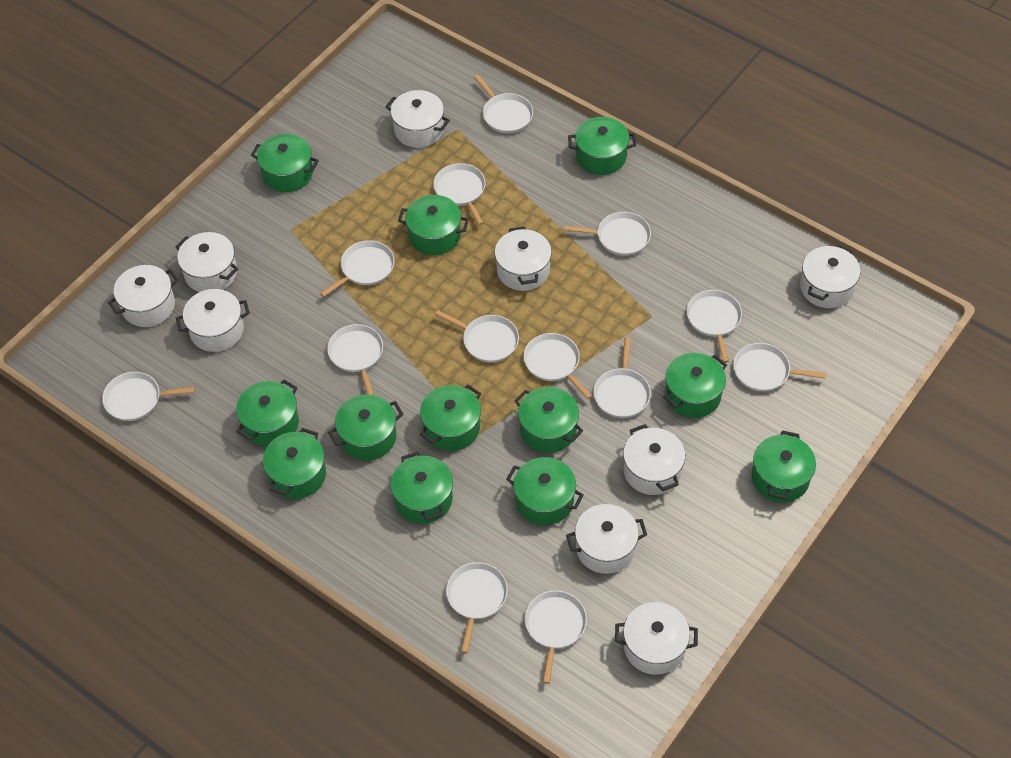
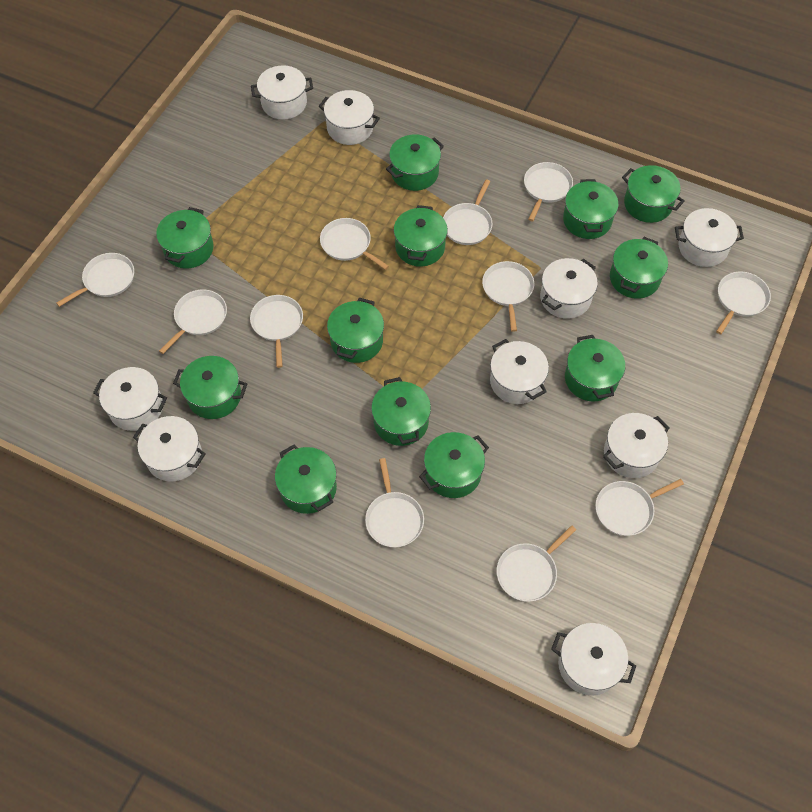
white pan: [102,372,195,421] [320,240,395,297] [327,324,383,395] [433,163,486,225] [435,310,519,362] [446,562,508,653] [474,75,533,133] [524,333,592,399] [525,590,587,684] [564,212,651,256] [594,337,651,418] [687,290,742,363] [733,343,826,392] = 13 -> [56,253,134,307] [159,289,227,354] [250,295,303,368] [320,218,389,270] [365,458,424,547] [443,179,493,245] [482,261,534,332] [497,525,576,602] [524,162,573,221] [595,479,684,536] [716,272,771,334] = 11

